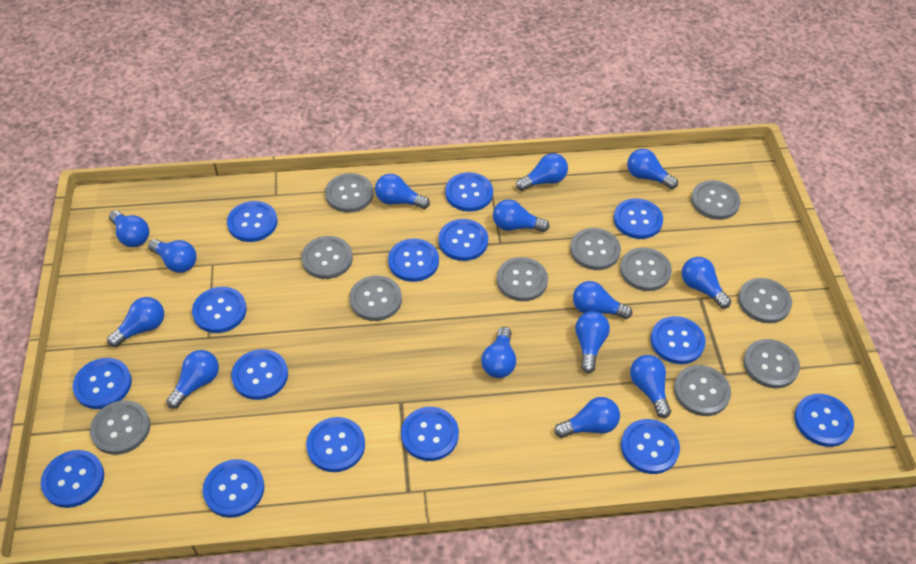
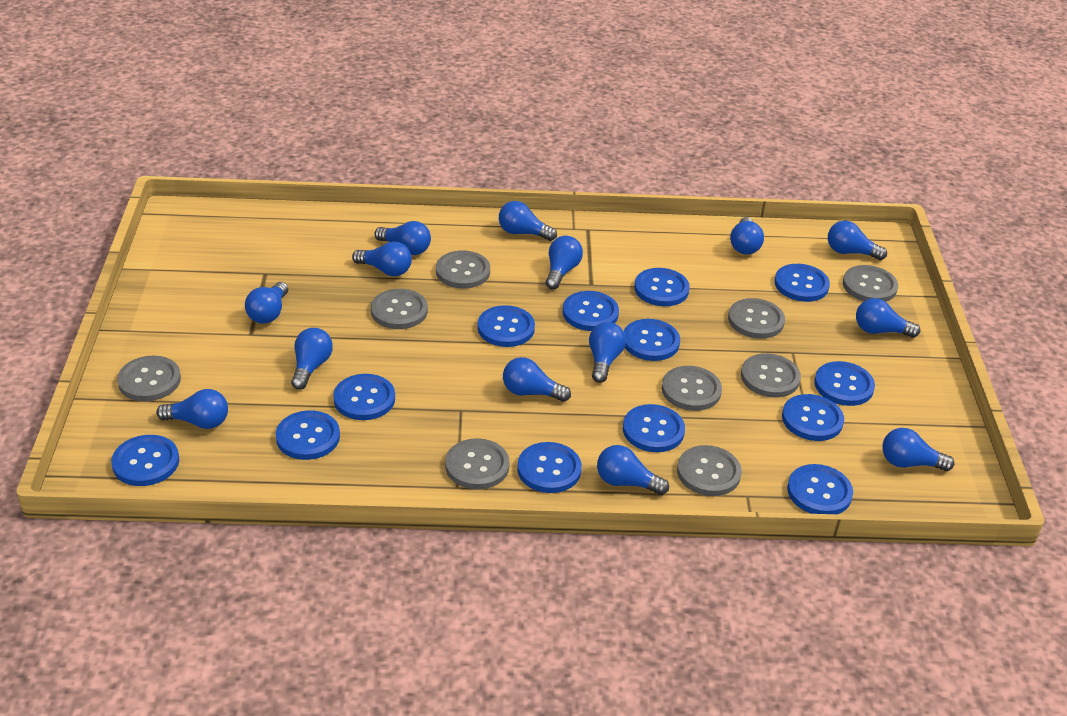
blue button: [41,450,104,508] [73,358,132,409] [192,287,247,333] [203,459,264,518] [227,201,278,242] [231,349,288,400] [306,417,365,472] [388,239,439,282] [401,407,459,461] [438,219,488,261] [445,172,493,212] [614,198,663,239] [621,419,680,474] [651,316,706,364] [794,394,854,447] = 15 -> [111,435,179,486] [276,410,340,460] [333,374,395,420] [478,305,535,347] [517,442,582,493] [563,291,619,331] [623,404,685,452] [624,319,680,361] [634,268,690,306] [775,264,830,302] [782,394,844,441] [787,464,853,514] [814,361,875,406] = 13
grey button: [90,400,151,455] [301,236,353,279] [325,173,374,213] [349,275,402,321] [496,257,548,301] [570,228,621,270] [620,247,672,291] [674,365,731,416] [691,180,741,220] [738,278,792,323] [743,339,800,389] = 11 -> [117,355,181,401] [371,289,428,329] [436,251,490,288] [445,438,510,489] [662,366,722,411] [677,445,742,496] [728,298,785,339] [741,353,801,398] [843,265,898,302] = 9

